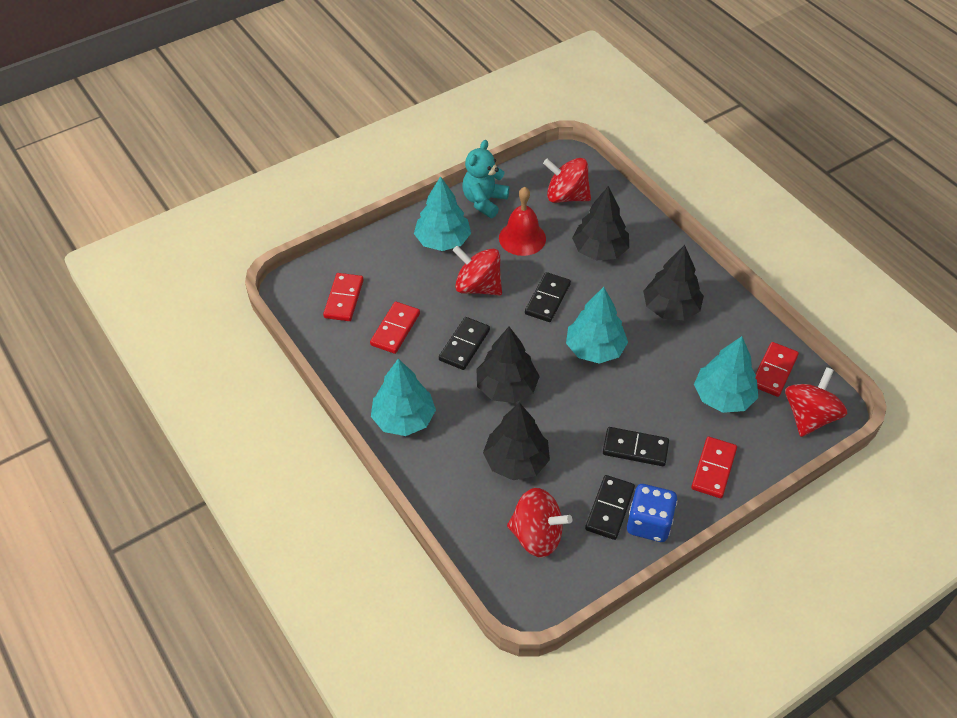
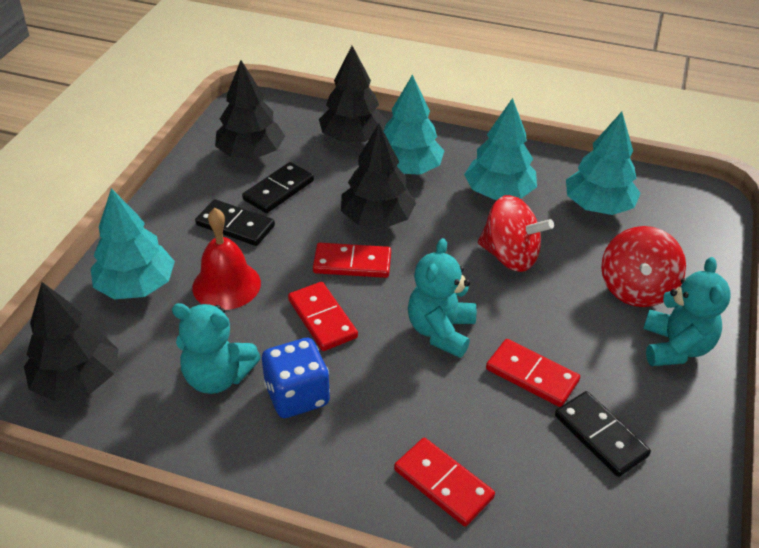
black domino: [439,317,490,370] [525,272,571,322] [585,475,635,540] [603,427,669,466] = 4 -> [195,199,275,246] [242,162,314,213] [555,391,651,477] = 3
red spinning top: [452,246,502,296] [507,488,572,557] [543,158,591,203] [785,367,847,437] = 4 -> [478,195,554,272] [601,226,686,307] = 2
turquoise teddy bear: [462,140,509,218] = 1 -> [172,303,261,394] [408,238,476,358] [643,257,731,366] = 3

